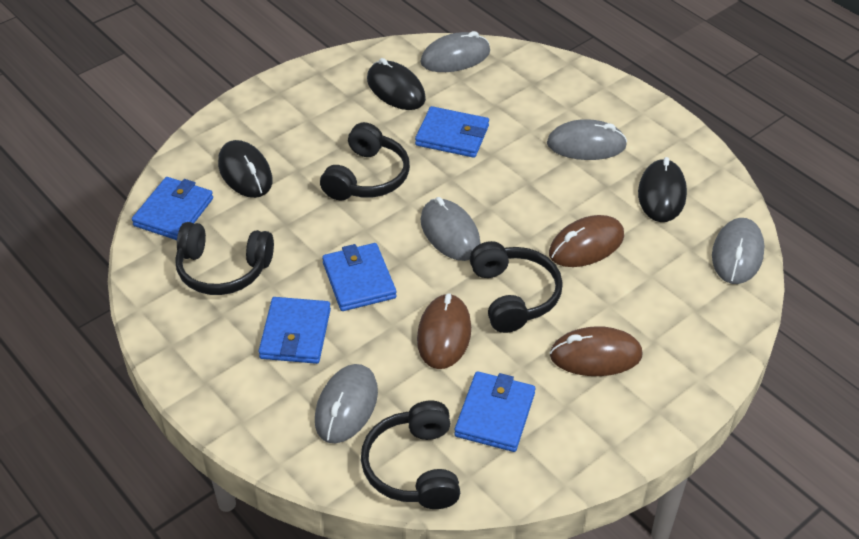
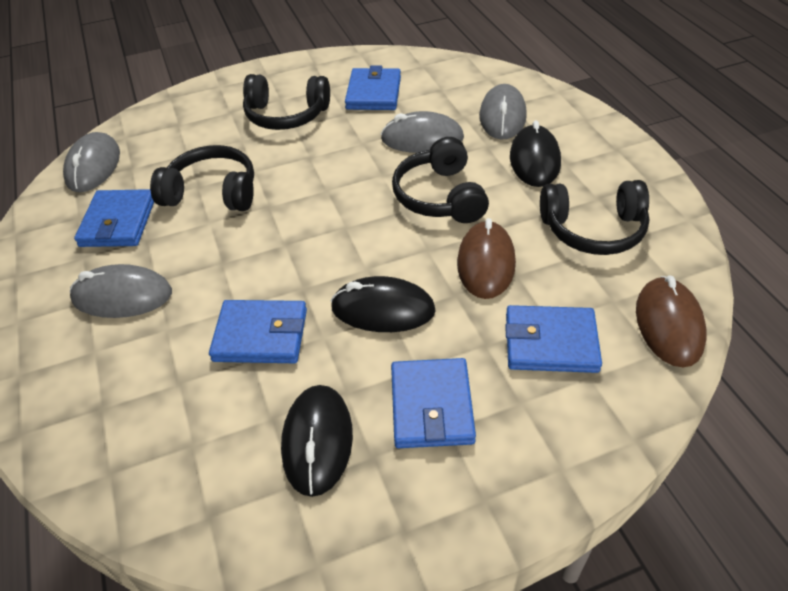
brown mouse: [417,293,471,369] [549,215,624,267] [550,326,643,376] = 3 -> [457,218,516,299] [636,276,707,367] = 2
grey mouse: [315,364,378,443] [420,31,490,72] [421,197,481,261] [547,119,627,160] [712,218,765,284] = 5 -> [63,132,120,192] [70,264,172,318] [381,111,464,153] [479,84,527,140] = 4

